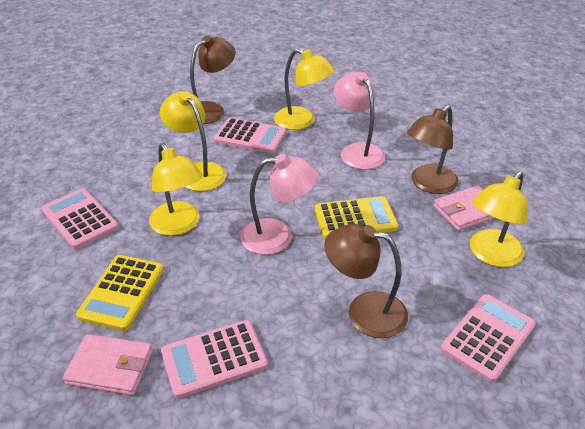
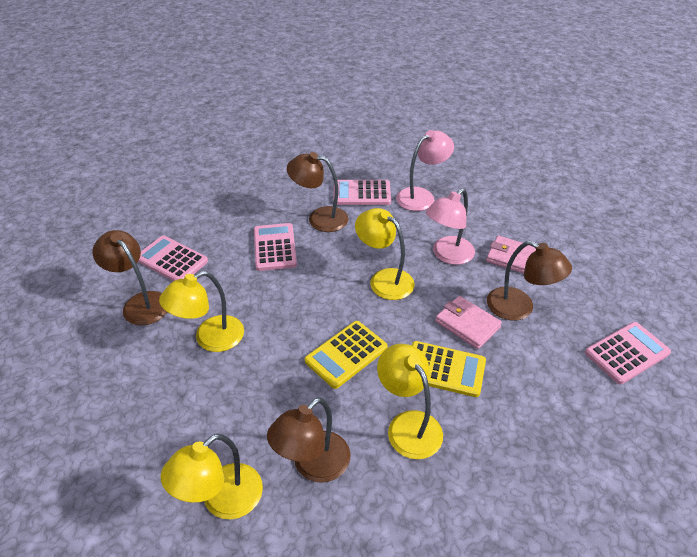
brown lamp: [190,35,236,124] [324,224,408,338] [407,105,459,194] = 3 -> [93,230,167,325] [267,397,351,483] [287,152,348,232] [487,241,572,321] = 4

